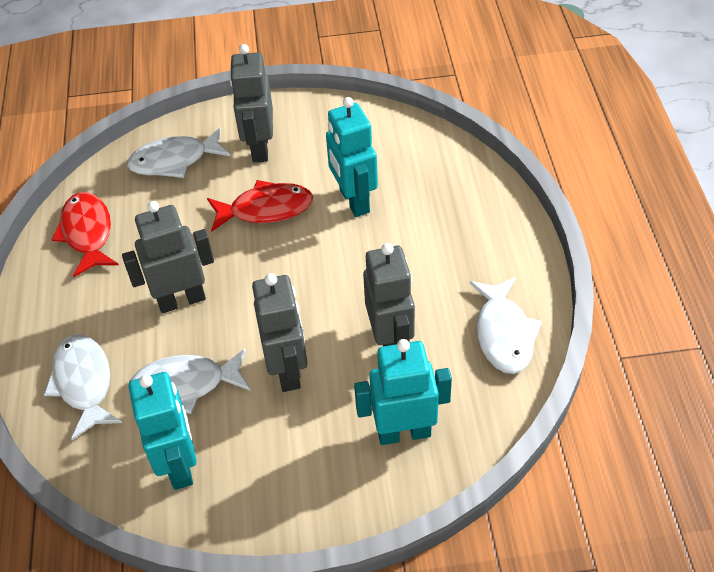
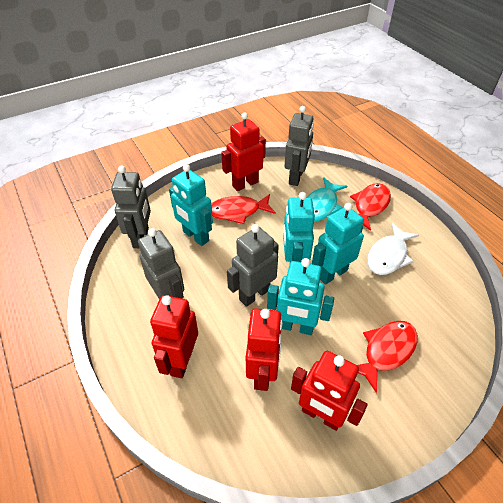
red fish: [51,192,119,277] [207,180,313,232] = 2 -> [211,194,276,224] [350,183,391,231] [357,321,418,393] = 3
red robot: none = 0 -> [150,295,198,378] [221,113,266,191] [246,308,283,391] [291,351,368,431] = 4
turquoise fish: none = 0 -> [307,177,347,222] = 1
turquoise robot: [129,372,197,490] [326,97,378,217] [354,339,452,445] = 3 -> [169,164,213,246] [267,258,334,335] [283,192,315,263] [312,203,364,285] = 4
white fish: [44,334,122,440] [127,128,230,178] [128,349,251,414] [469,277,542,374] = 4 -> [367,223,419,275] = 1

